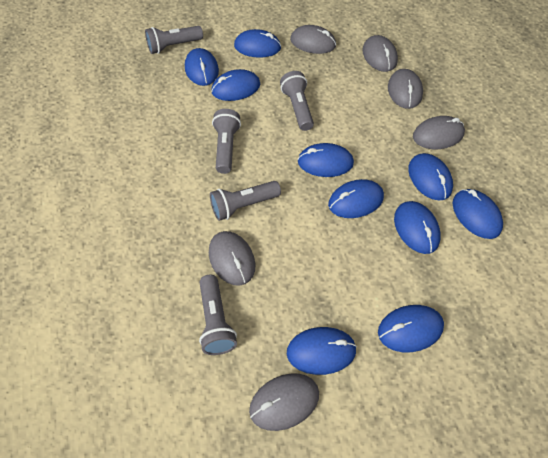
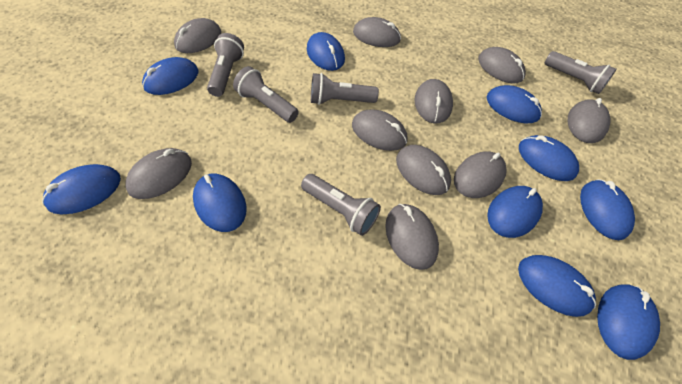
grey mouse: [209,231,255,286] [249,373,319,431] [290,25,336,54] [362,35,398,72] [388,69,423,109] [413,116,465,149] = 6 -> [125,148,192,199] [174,18,221,53] [352,109,408,151] [353,17,401,47] [385,204,439,270] [396,145,451,195] [414,79,453,124] [454,151,507,198] [478,47,526,84] [568,98,611,143] = 10

